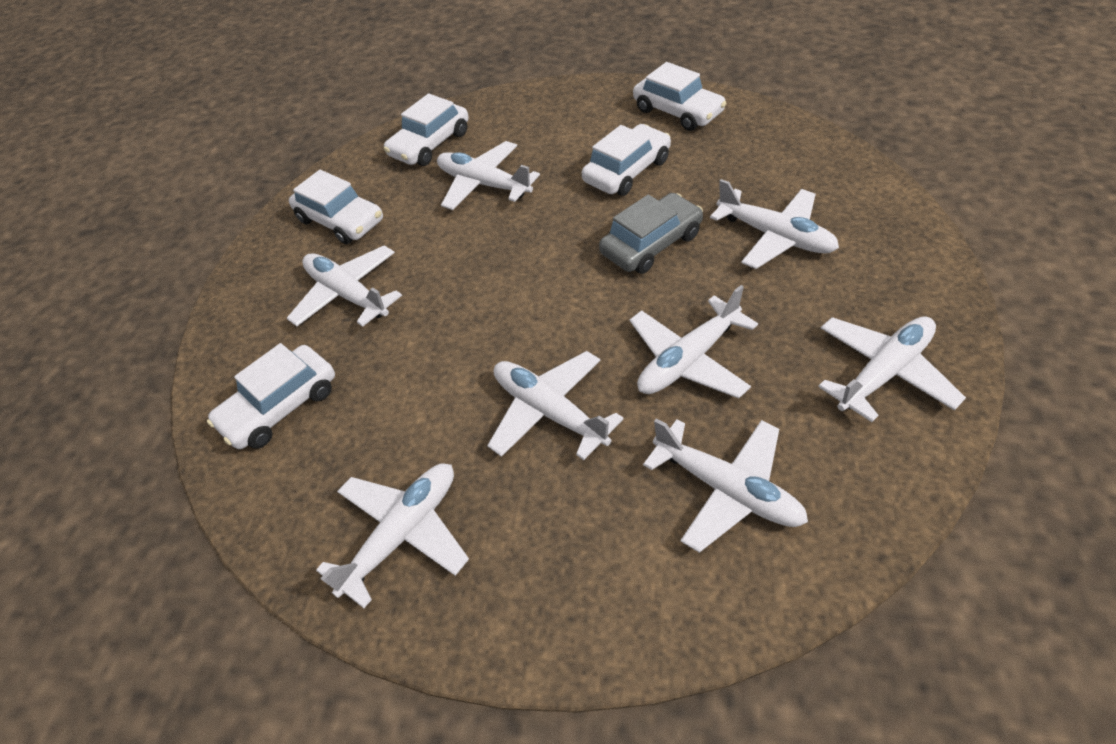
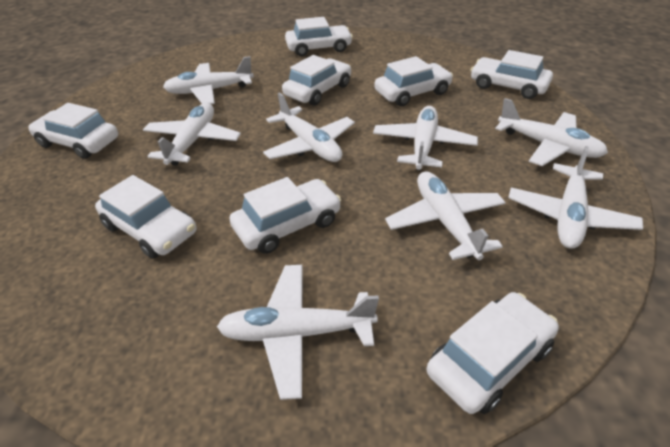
grey car: [599,193,703,274] = 1 -> none = 0
white car: [207,343,335,449] [289,170,383,244] [384,93,469,166] [582,124,671,196] [633,62,727,131] = 5 -> [28,103,118,159] [95,175,196,259] [230,177,341,254] [282,55,351,105] [285,17,353,56] [374,56,453,106] [427,292,559,414] [471,50,553,99] = 8

